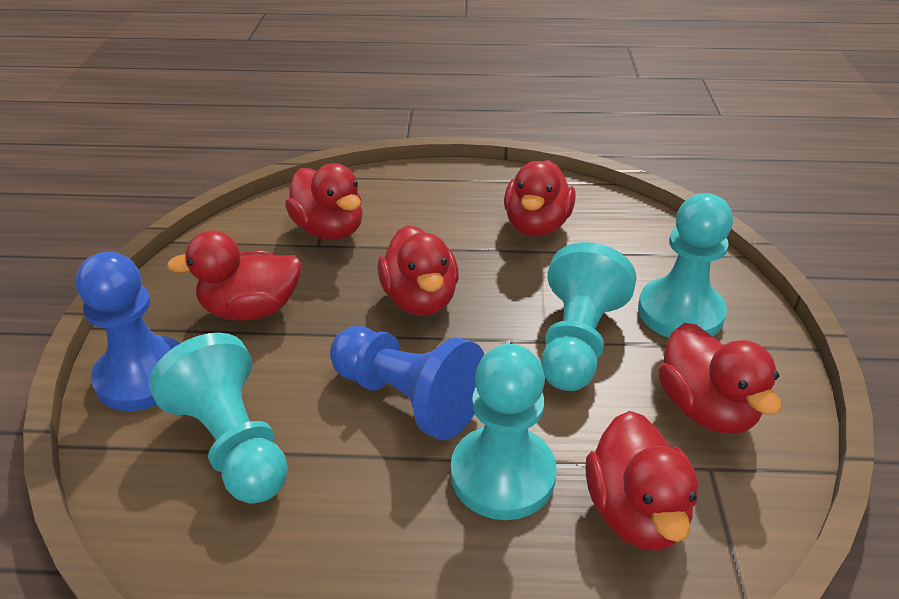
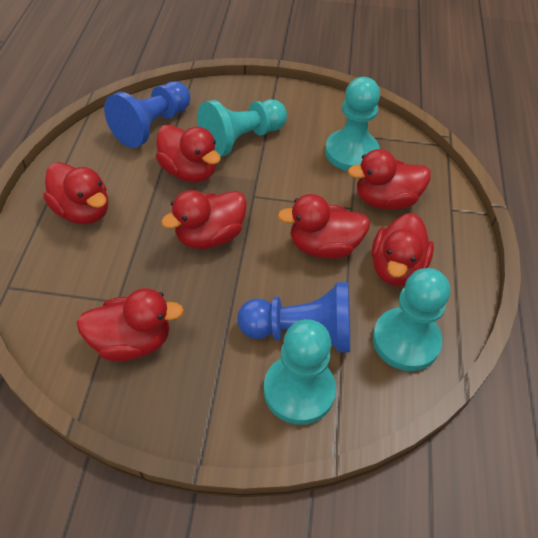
red duck: [166,230,302,320] [285,163,363,240] [377,225,459,315] [504,160,576,236] [586,411,698,551] [658,323,781,434] = 6 -> [43,162,108,225] [76,288,184,361] [156,125,221,182] [161,190,247,249] [277,194,370,259] [348,149,431,210] [372,213,434,286] = 7

